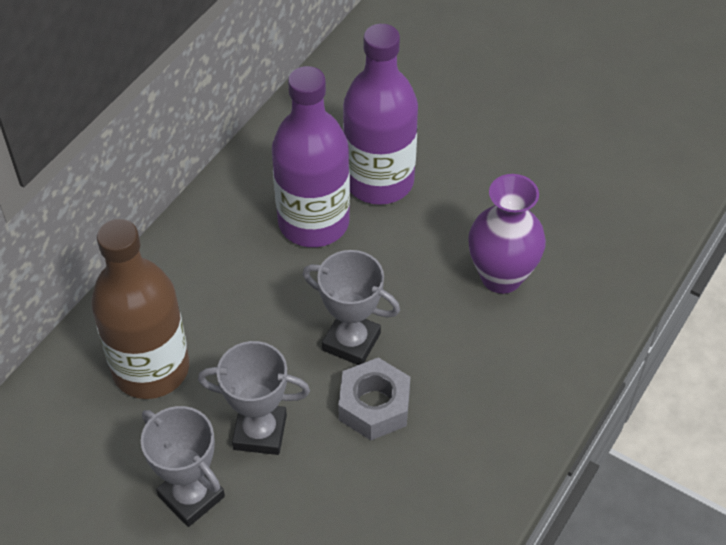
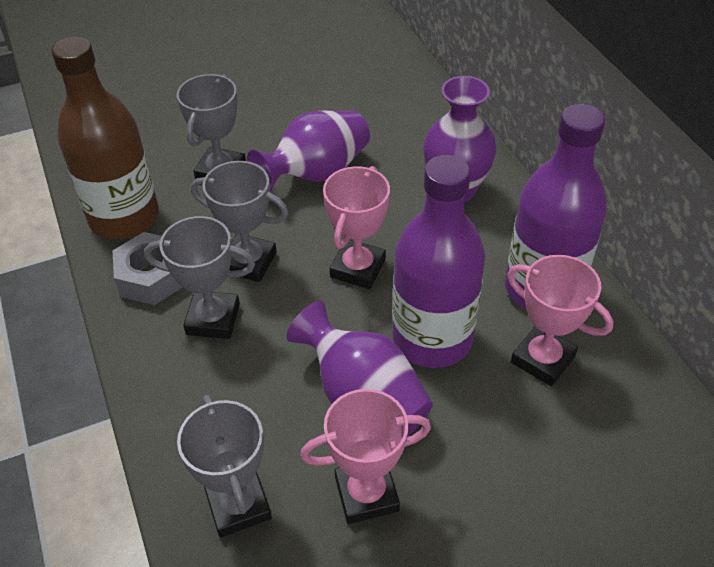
grey trophy: [141,406,225,527] [198,341,310,455] [303,250,400,365] = 3 -> [144,216,255,339] [177,74,246,179] [177,395,272,538] [191,161,289,282] = 4
pink trophy: none = 0 -> [300,389,431,524] [323,166,390,289] [507,255,613,386] = 3
purple vase: [468,174,546,294] = 1 -> [247,110,370,191] [286,301,433,437] [423,76,496,203] = 3

